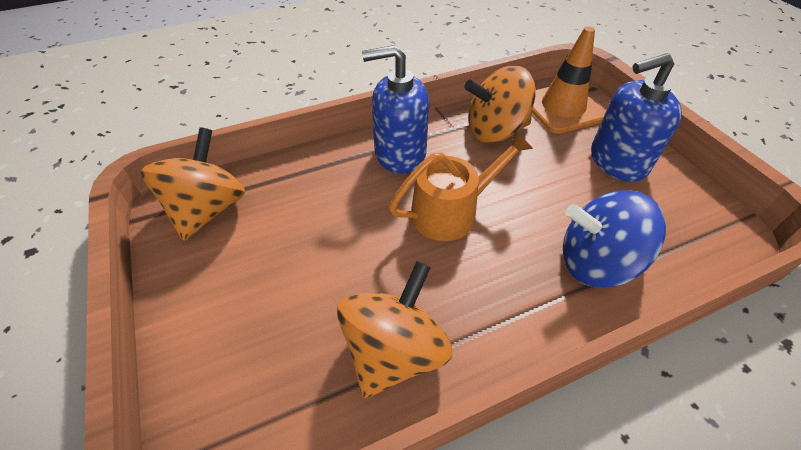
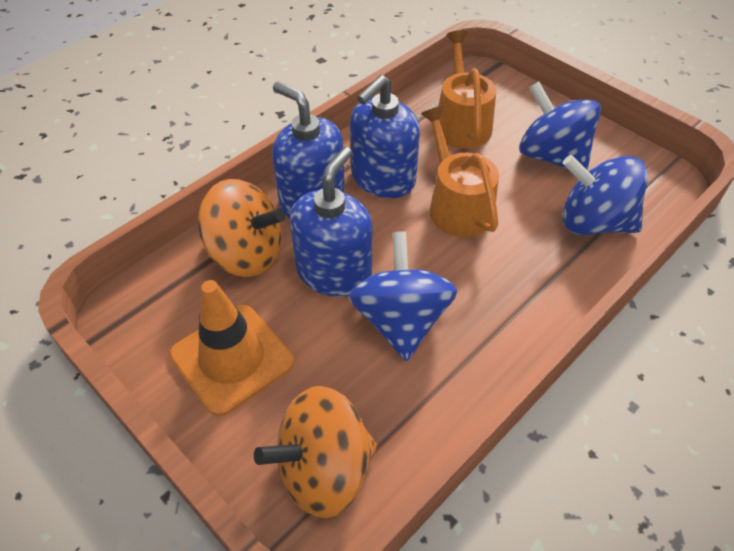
blue soap dispenser: [362,45,429,174] [591,53,682,182] = 2 -> [272,82,345,218] [290,147,372,297] [350,75,420,198] = 3
blue spinning top: [563,190,666,288] = 1 -> [348,231,457,361] [519,81,601,170] [563,155,648,235] = 3
orange spinning top: [141,127,245,241] [337,261,452,398] [464,66,536,143] = 3 -> [198,179,285,277] [254,386,378,518] = 2
orange watering can: [389,131,533,241] = 1 -> [421,106,499,237] [438,30,496,148] = 2

